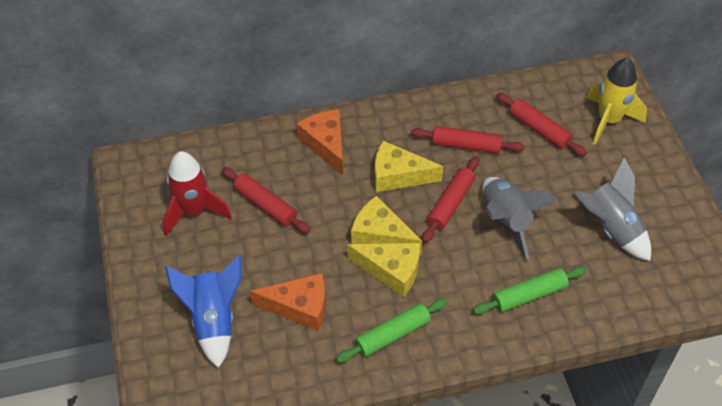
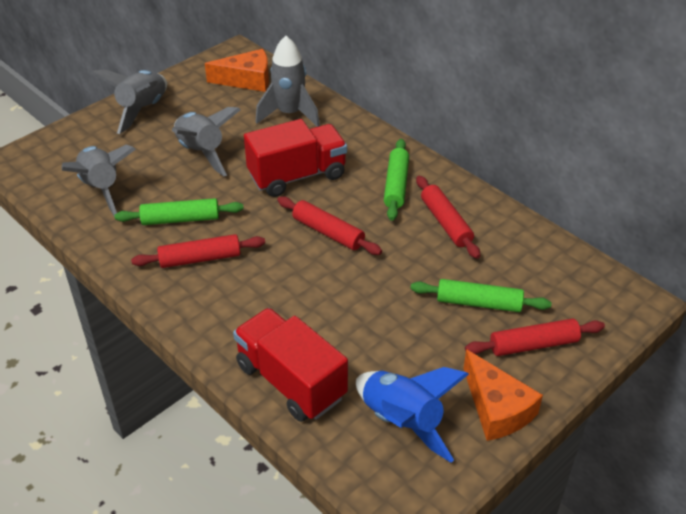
green rolling pin: [336,298,448,363] [473,266,587,315] = 2 -> [114,198,244,225] [384,139,409,221] [410,279,551,312] = 3
grey rocket: [482,177,559,260] [573,158,651,261] = 2 -> [62,144,136,217] [91,69,167,134] [172,107,241,176] [255,36,320,127] = 4
red rocket: [163,151,232,237] = 1 -> none = 0
red truck: none = 0 -> [233,308,348,422] [244,119,347,197] = 2
yellow cheese: [347,243,420,297] [351,196,422,255] [375,141,443,192] = 3 -> none = 0
yellow rocket: [586,58,647,145] = 1 -> none = 0

